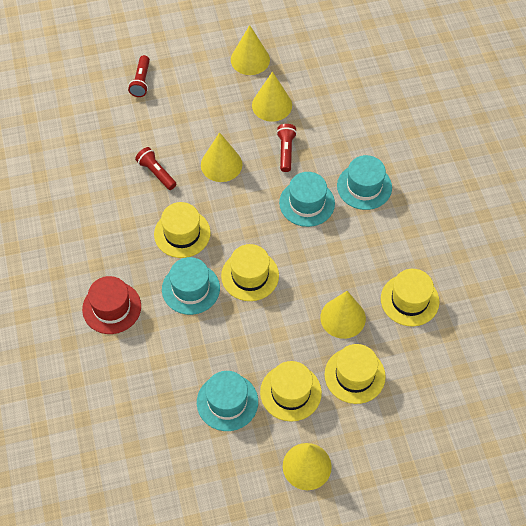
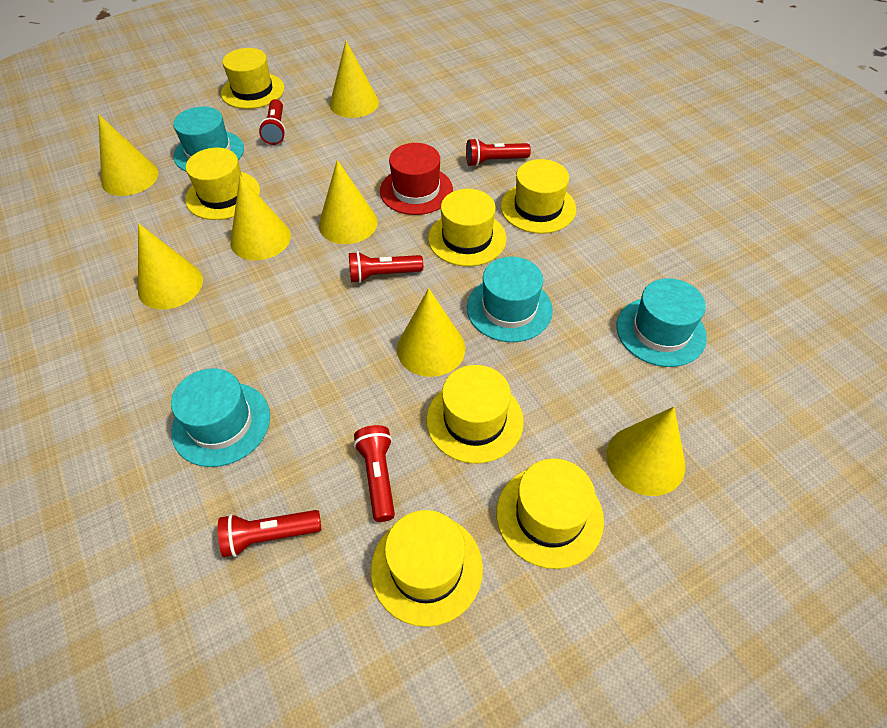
red flashlight: [128,55,150,97] [135,147,177,190] [277,124,297,172] = 3 -> [218,510,321,557] [259,99,286,145] [349,251,423,283] [354,425,395,522] [466,138,531,167] = 5
yellow cone: [201,132,242,182] [231,25,270,75] [252,71,292,122] [283,443,332,490] [320,291,366,339] = 5 -> [98,114,158,196] [138,223,203,309] [230,176,291,260] [319,160,377,244] [330,41,379,118] [397,288,466,377] [606,407,685,496] = 7
yellow hat: [154,202,211,258] [221,244,279,301] [260,361,322,422] [324,344,386,404] [381,269,439,326] = 5 -> [185,148,260,220] [221,48,284,109] [371,510,483,627] [426,365,524,464] [428,189,507,266] [496,459,604,569] [501,159,576,234] = 7

